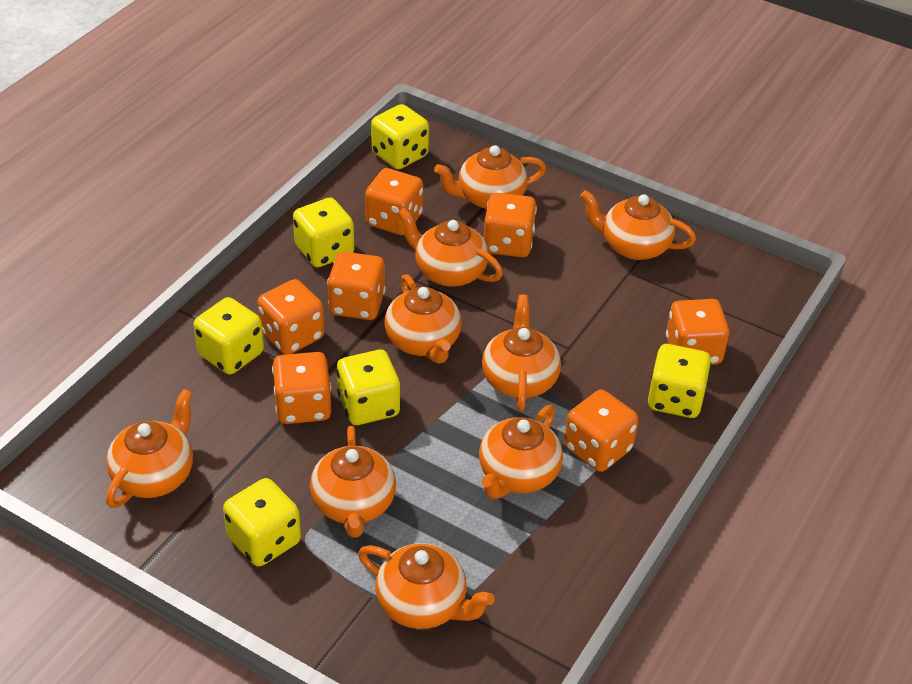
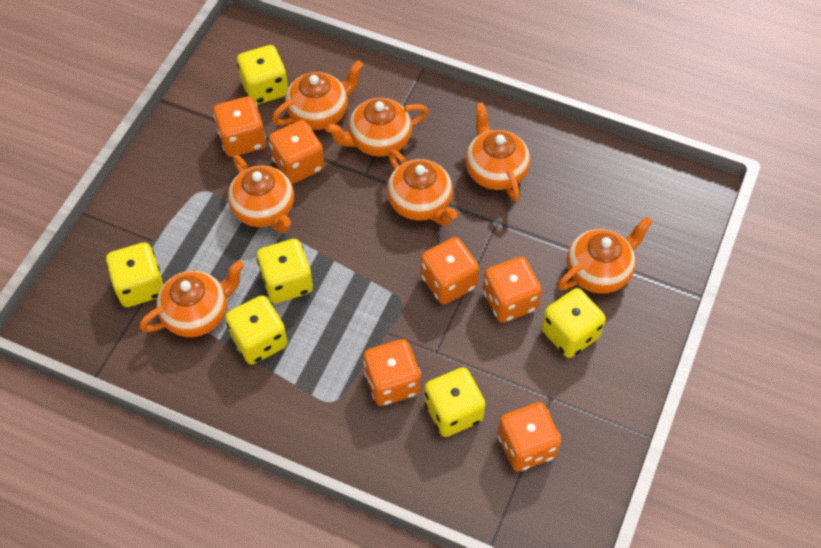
orange dice: [257,279,325,355] [272,352,331,424] [327,252,386,320] [365,168,423,235] [483,193,537,257] [564,390,638,472] [666,299,729,365] = 7 -> [213,96,266,157] [269,120,325,184] [363,339,421,406] [421,237,479,304] [483,257,542,323] [498,402,561,472] = 6
orange teapot: [106,389,193,508] [310,426,396,538] [358,543,495,629] [385,274,462,364] [397,208,503,287] [434,145,546,209] [479,405,563,499] [482,295,561,411] [580,190,696,260] = 9 -> [139,260,244,337] [228,155,294,233] [272,60,364,130] [325,98,428,157] [387,149,457,226] [465,102,530,201] [558,217,653,294] = 7

